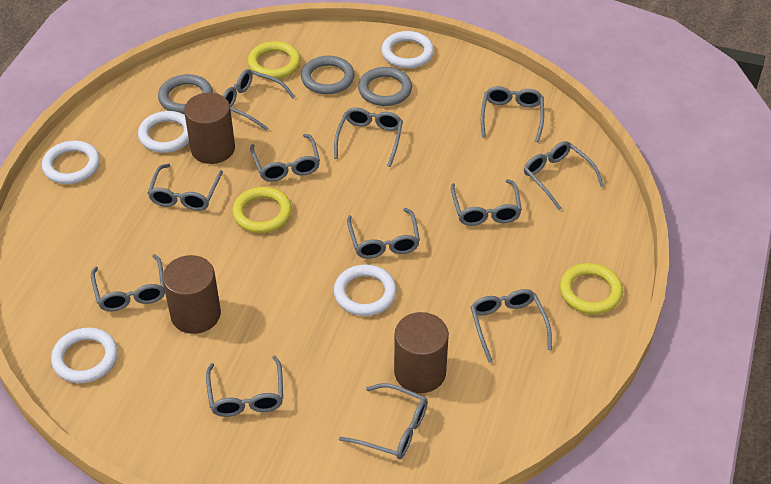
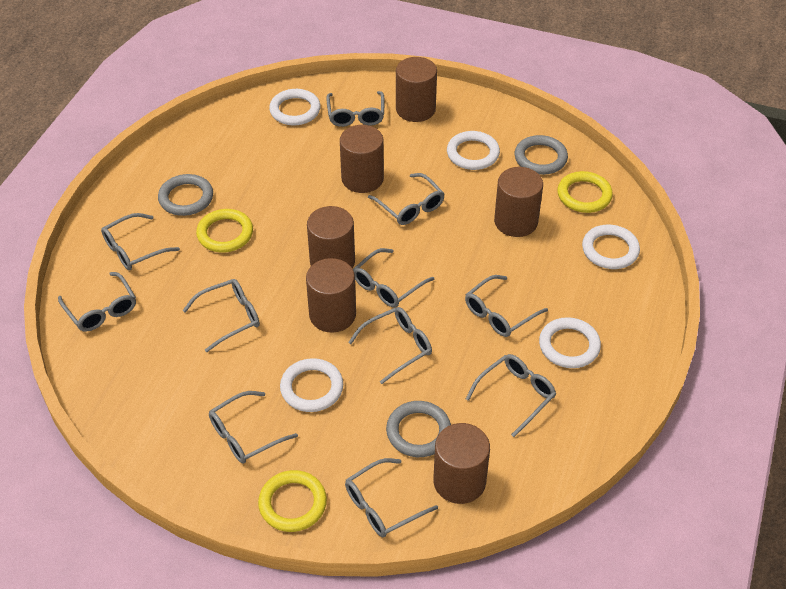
brown cylinder: [162,255,221,334] [184,93,235,164] [394,312,449,393] = 3 -> [306,258,356,333] [307,206,355,268] [340,125,384,193] [396,57,437,122] [433,423,490,504] [494,167,543,237] = 6
grey glasses: [91,254,165,311] [148,164,223,211] [206,356,283,417] [223,69,295,131] [250,134,320,182] [334,107,403,167] [339,383,428,459] [347,208,420,259] [451,179,522,226] [470,289,552,363] [481,86,544,142] [524,141,604,210] = 12 -> [58,272,136,332] [101,213,180,270] [183,279,260,352] [209,391,298,464] [326,91,384,127] [345,458,438,537] [348,307,432,384] [353,248,434,307] [368,173,445,225] [465,275,548,337] [466,354,556,437] = 11

